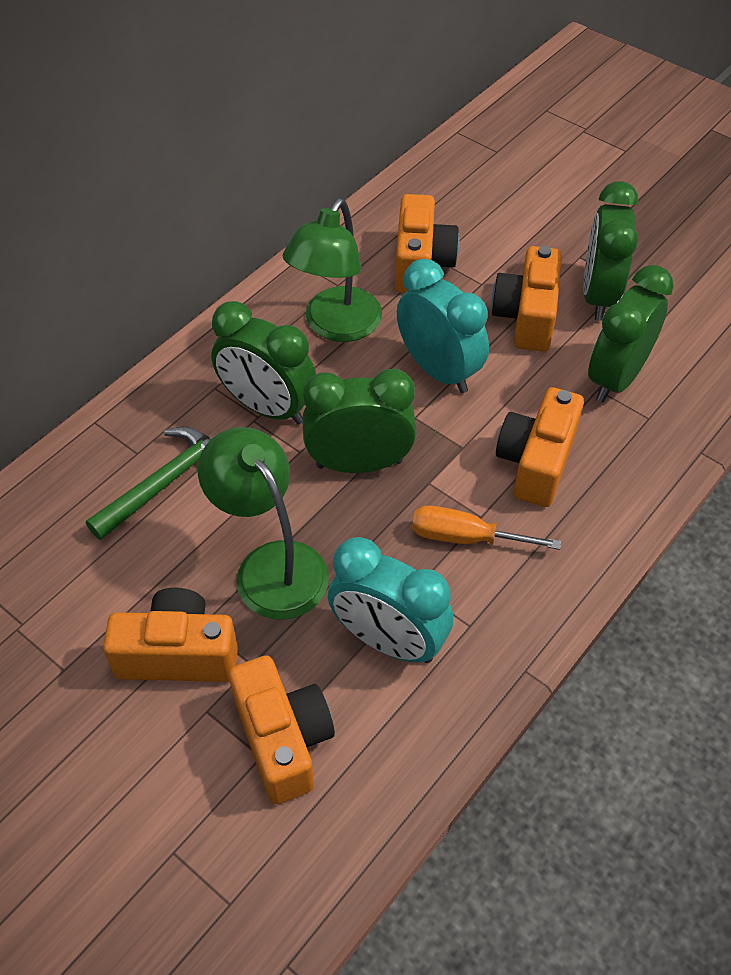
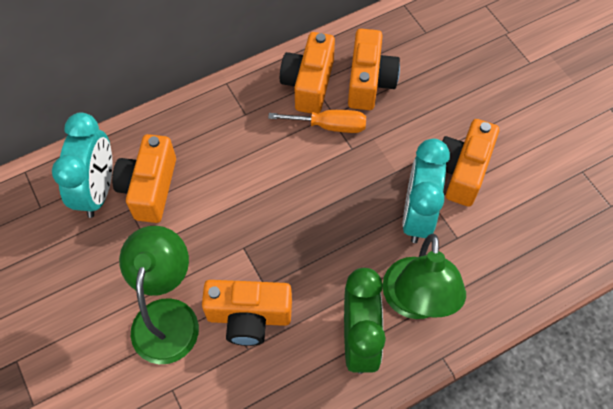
green clock: [211,301,316,424] [302,368,416,473] [583,181,638,321] [588,265,674,402] = 4 -> [344,268,386,374] = 1
green hammer: [86,427,211,540] = 1 -> none = 0

